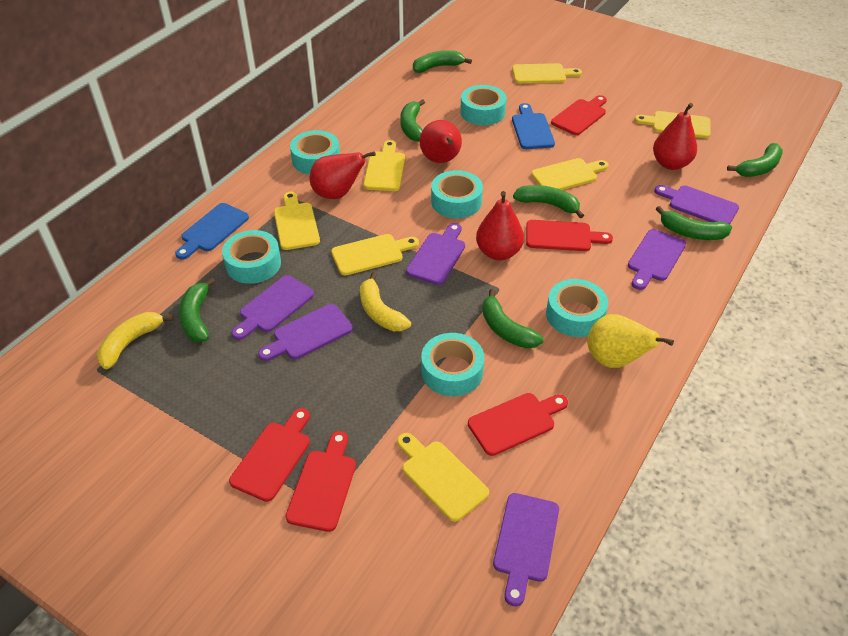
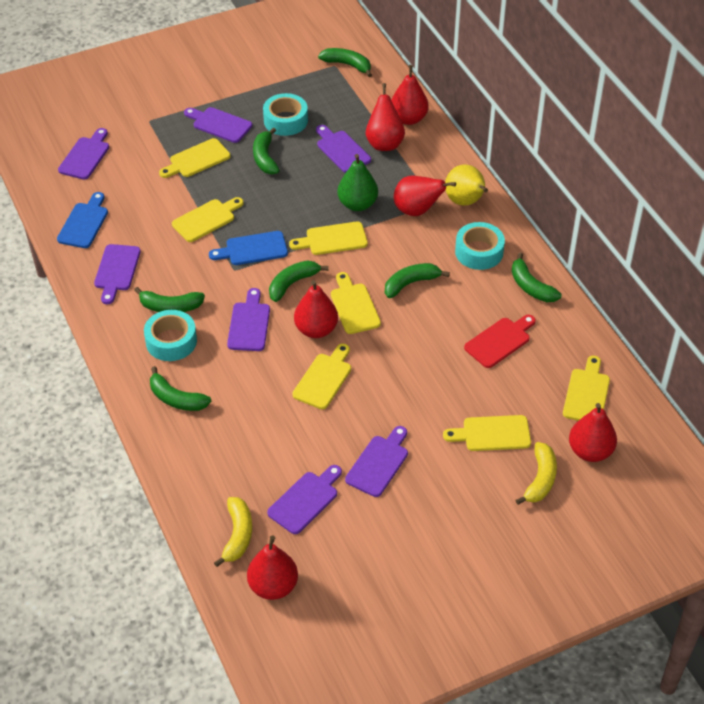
green pear: none = 0 -> [337,154,378,211] = 1
purple cutting board: [232,275,314,340] [258,304,353,361] [406,223,465,285] [493,493,559,606] [628,229,686,290] [654,185,739,225] = 6 -> [58,128,109,180] [94,244,141,304] [184,107,252,143] [227,288,270,351] [267,465,342,534] [316,125,371,173] [345,426,408,497] = 7
red cutting board: [229,408,310,502] [286,431,356,532] [468,393,568,456] [526,220,613,251] [551,95,607,135] = 5 -> [464,315,536,368] = 1
red pear: [310,151,376,199] [420,120,462,163] [476,191,524,260] [653,103,697,170] = 4 -> [247,536,298,600] [294,280,338,338] [366,83,405,151] [391,65,428,125] [394,176,456,216] [569,403,617,462] = 6
turquoise tape: [222,230,281,284] [290,130,340,174] [421,333,484,396] [431,170,483,218] [460,85,507,125] [546,279,608,337] = 6 -> [144,310,197,361] [263,93,308,136] [455,222,505,270] = 3

